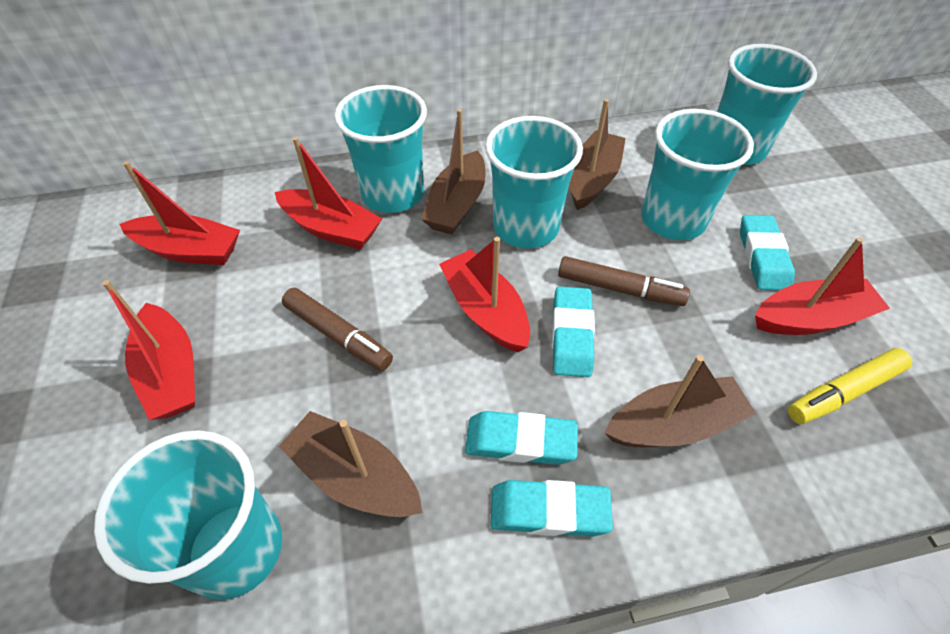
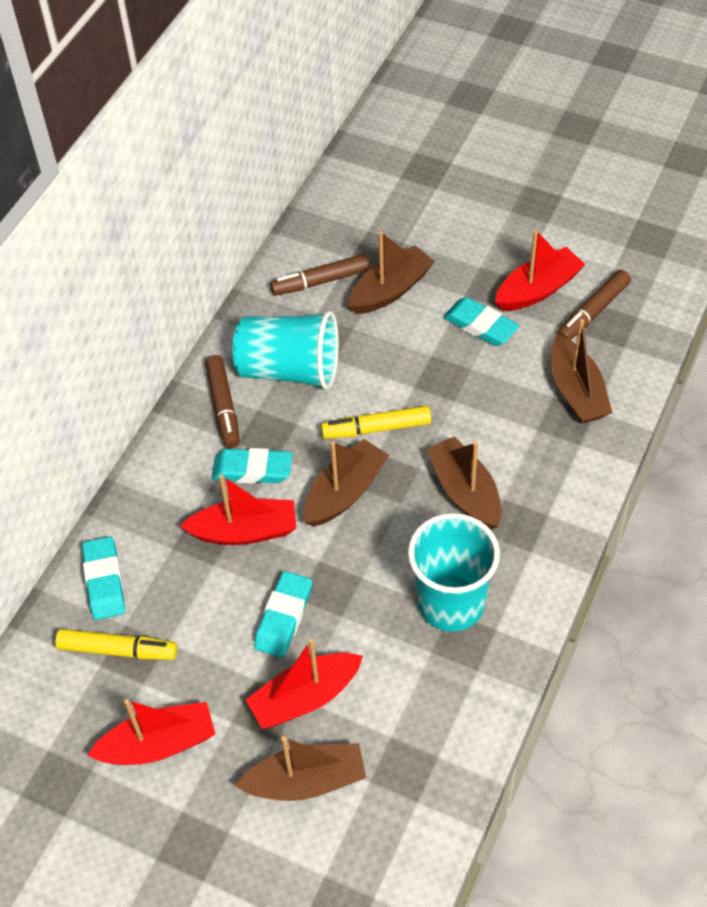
brown boat: [279,411,423,517] [421,109,486,235] [569,99,626,210] [604,355,756,447] = 4 -> [235,736,366,801] [304,439,389,527] [348,231,435,314] [426,436,502,530] [551,319,612,423] = 5
brown marker: [282,288,393,371] [558,256,690,306] = 2 -> [205,355,240,448] [270,254,370,296] [557,270,631,340] = 3
red boat: [102,280,195,420] [120,161,240,265] [275,137,382,250] [439,237,530,352] [755,237,890,335] = 5 -> [87,699,215,765] [180,474,296,545] [246,639,363,729] [495,230,586,311] = 4
turquoise cup: [94,430,282,600] [334,85,427,213] [485,116,583,249] [641,109,754,240] [717,44,817,165] = 5 -> [233,311,339,390] [408,513,500,632] = 2
yellow marker: [788,348,912,424] = 1 -> [55,629,177,660] [321,406,431,439] = 2

